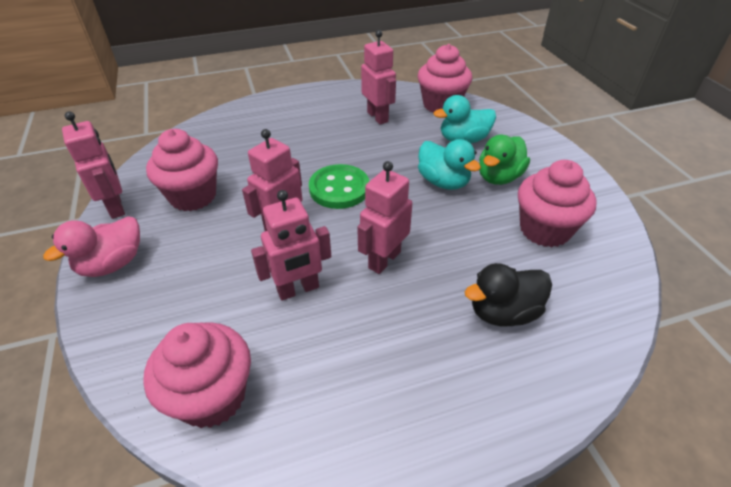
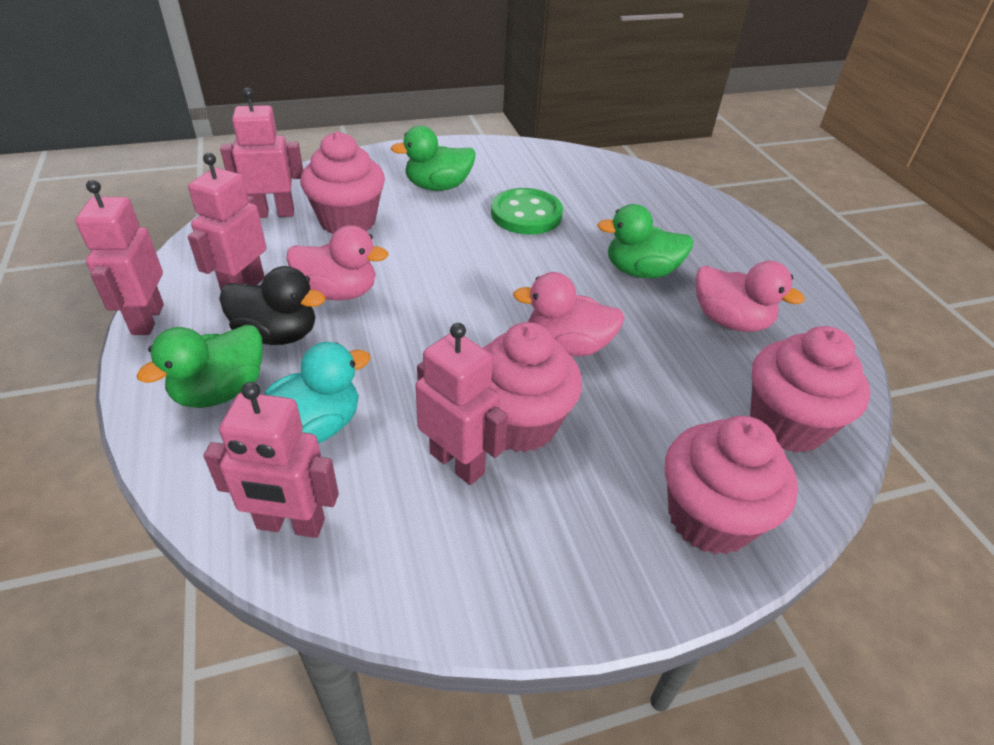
green duck: [479,135,530,185] = 1 -> [137,325,262,408] [391,126,475,191] [597,204,694,278] = 3
pink duck: [43,216,140,277] = 1 -> [286,225,389,300] [513,272,625,356] [696,261,805,332] = 3
turquoise duck: [418,139,481,190] [434,95,496,144] = 2 -> [264,342,371,444] = 1

